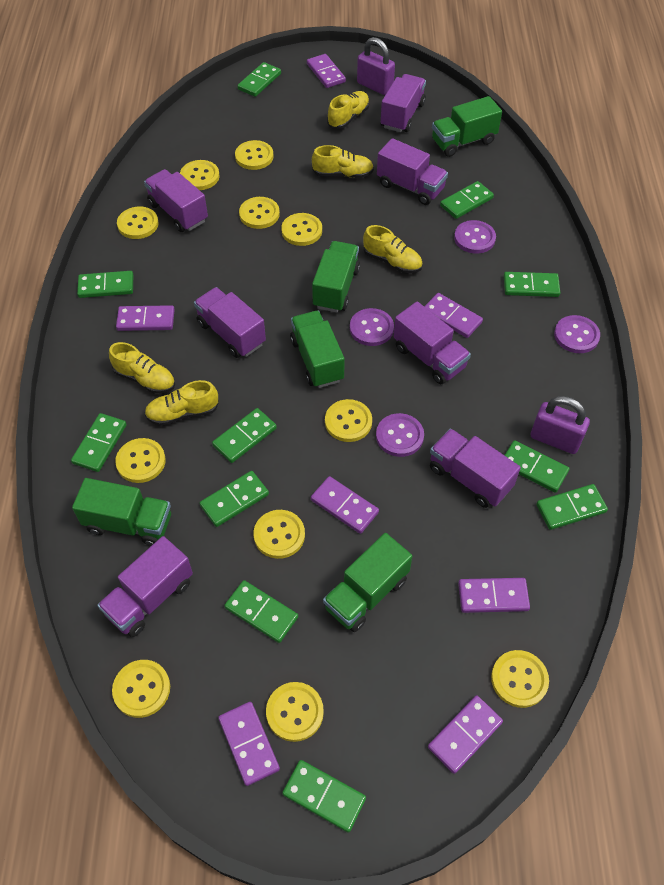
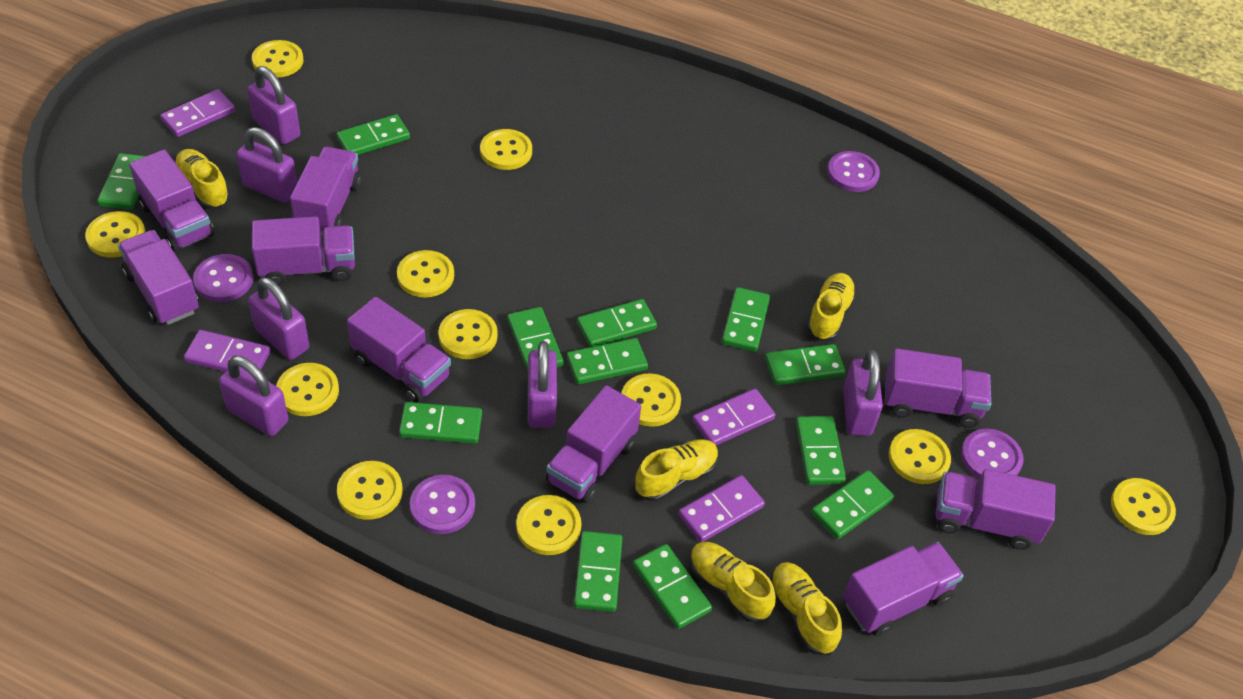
green domino: [71,413,127,472] [77,271,133,298] [200,471,269,527] [212,408,277,463] [224,580,298,643] [237,62,281,97] [282,760,366,832] [440,181,494,219] [504,272,560,297] [504,440,569,493] [536,484,608,530] = 11 -> [97,153,146,210] [337,114,410,155] [399,402,482,444] [507,307,564,372] [567,338,648,384] [574,531,622,612] [577,299,657,347] [633,544,712,629] [722,287,770,352] [765,344,846,385] [796,416,846,485] [811,470,894,539] = 12
green truck: [72,478,171,546] [290,311,345,388] [312,241,360,312] [323,533,412,632] [432,96,502,157] = 5 -> none = 0
purple domino: [116,305,175,331] [218,702,280,786] [307,54,346,88] [311,476,379,534] [424,293,483,338] [428,695,503,774] [458,578,530,613] = 7 -> [160,89,235,137] [184,330,270,372] [678,475,765,542] [692,389,775,446] = 4
purple padlock: [357,37,395,95] [531,396,590,454] = 2 -> [219,356,289,436] [236,127,297,203] [247,66,300,144] [248,277,309,360] [528,341,557,428] [843,350,883,436] = 6
purple truck: [97,536,193,637] [144,169,208,232] [194,287,266,358] [377,138,448,205] [381,74,426,132] [393,302,471,384] [430,429,521,508] = 7 -> [118,230,199,325] [129,150,214,252] [252,216,355,286] [290,147,361,235] [347,297,451,402] [546,385,641,503] [843,542,964,637] [885,348,991,428] [936,469,1056,550] = 9

